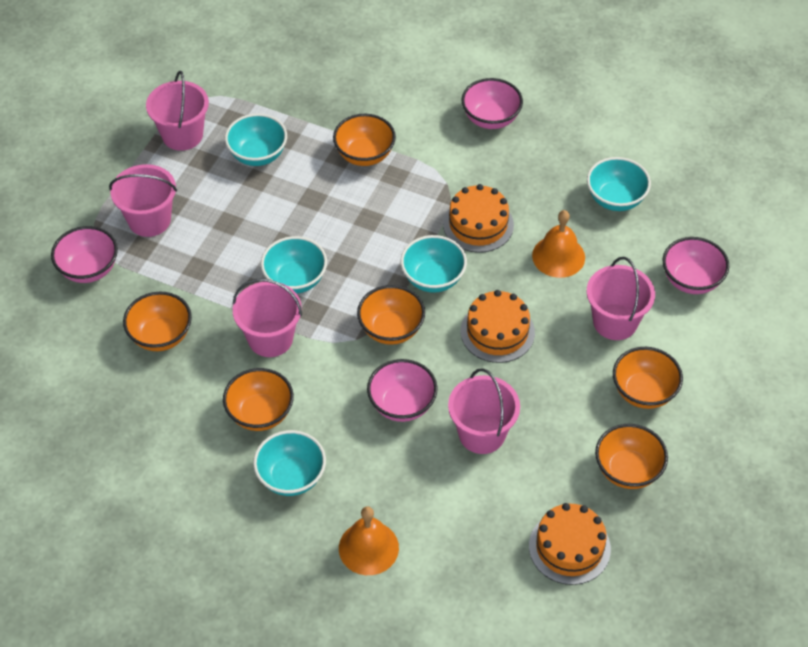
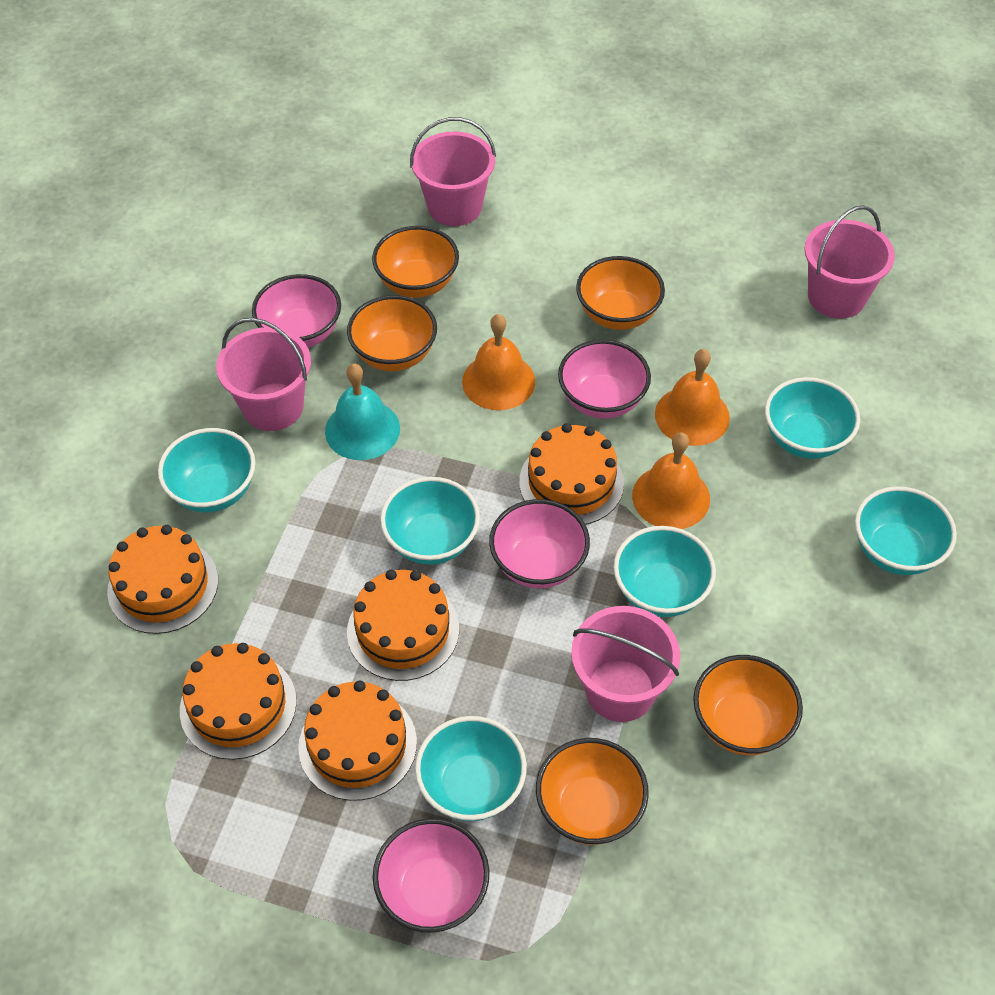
orange bell: [339,506,399,575] [532,210,585,278] = 2 -> [462,314,535,410] [632,432,710,529] [655,349,730,446] = 3
orange bowl: [123,292,192,351] [223,368,294,431] [333,114,396,166] [357,285,425,345] [595,424,668,489] [613,347,683,409] = 6 -> [347,295,437,371] [372,226,459,298] [536,738,649,845] [576,256,665,330] [693,655,803,755] = 5
orange cake: [443,184,514,253] [461,290,535,363] [529,503,611,585] = 3 -> [107,525,218,634] [180,643,297,760] [298,681,417,801] [347,570,459,681] [519,423,624,525] = 5
pink bucket: [109,164,177,237] [146,71,209,151] [233,278,302,357] [448,368,520,454] [587,257,655,340] = 5 -> [216,318,311,431] [410,117,496,226] [571,606,680,722] [804,205,895,319] = 4
turquoise bell: none = 0 -> [325,363,400,460] = 1
turquoise bowl: [225,114,287,166] [253,430,326,496] [261,236,327,293] [401,235,467,292] [587,157,651,211] = 5 -> [158,428,255,512] [380,477,480,565] [415,716,527,821] [614,526,716,617] [765,377,860,459] [855,486,957,575] = 6

